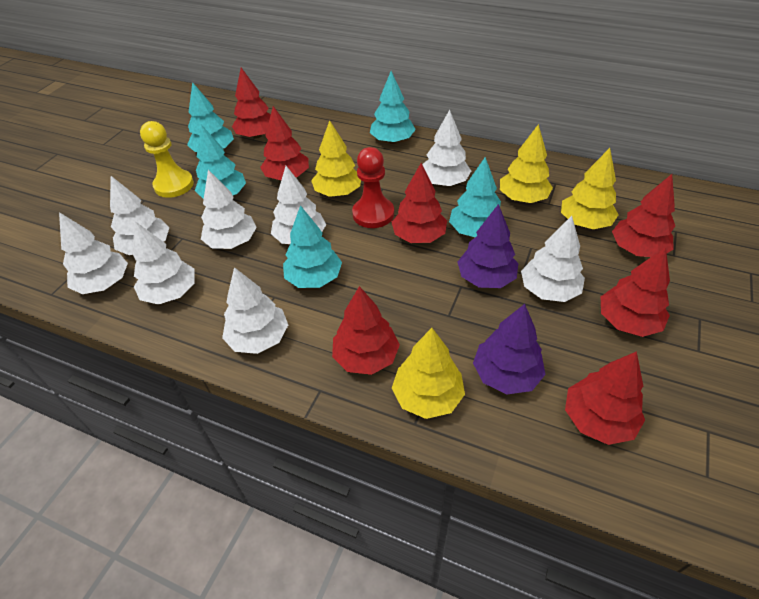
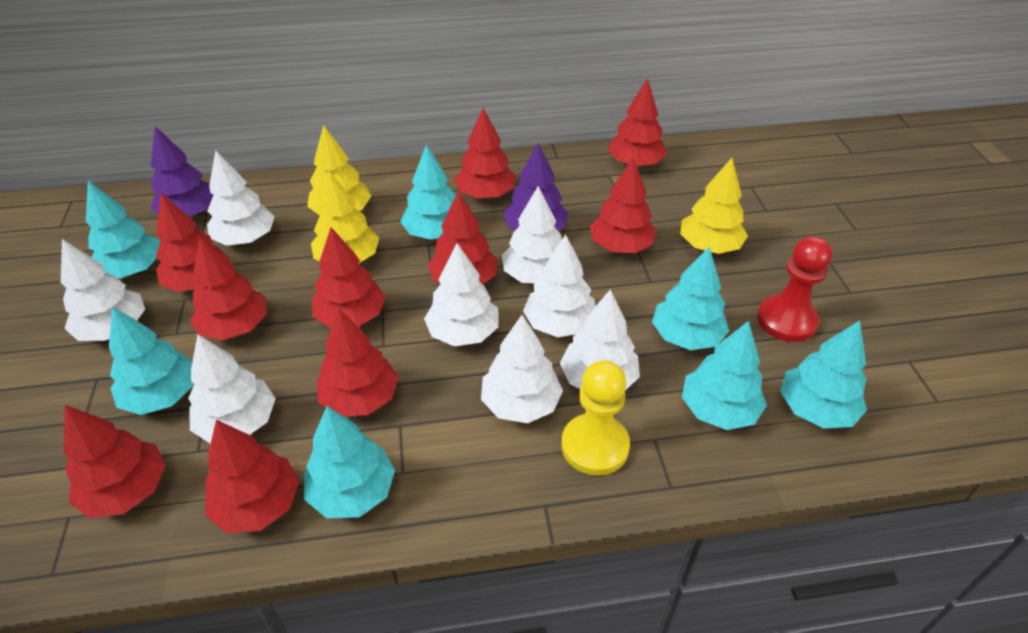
red tree: [232,68,271,138] [260,106,309,180] [332,286,400,375] [392,163,447,243] [565,351,645,445] [601,247,670,337] [612,174,675,257] = 7 -> [64,405,166,518] [156,193,229,292] [190,237,267,340] [205,420,299,533] [312,227,386,328] [317,309,399,416] [428,191,498,284] [455,108,515,199] [590,158,656,253] [608,78,667,167] = 10
turquoise tree: [187,82,234,152] [195,125,246,199] [283,205,342,288] [370,71,416,144] [449,157,501,237] = 5 -> [86,181,160,278] [109,306,194,415] [304,406,395,518] [400,145,456,240] [652,247,729,350] [682,321,767,430] [780,320,867,429] = 7
yellow tree: [311,120,361,197] [392,328,465,419] [500,124,553,203] [561,148,619,229] = 4 -> [307,125,371,216] [311,171,379,263] [680,158,748,254] = 3

